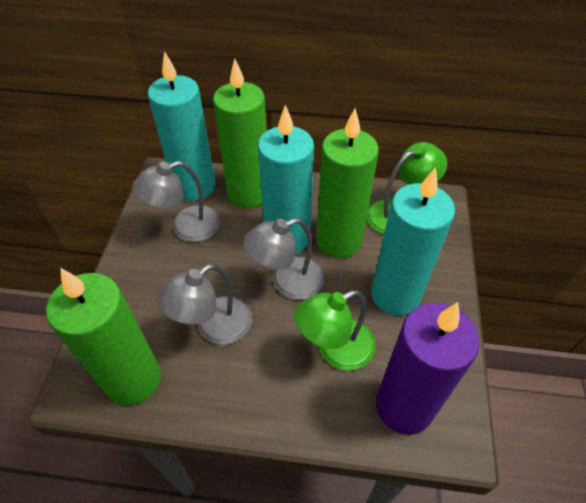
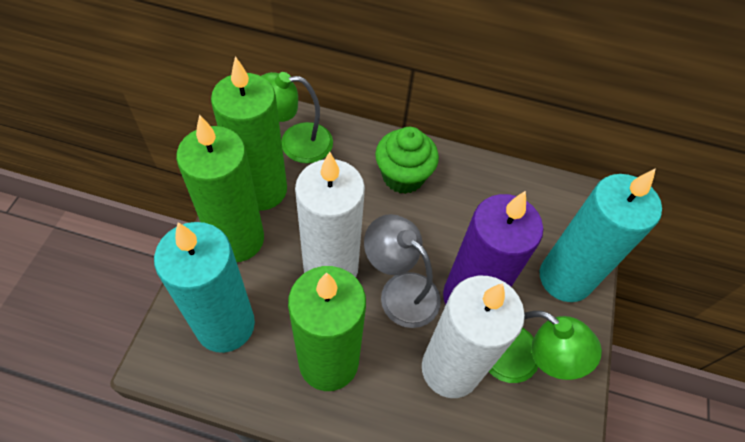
green cupcake: none = 0 -> [375,127,439,194] = 1
grey lamp: [132,161,220,242] [157,264,252,345] [243,218,324,300] = 3 -> [364,214,441,328] = 1
turquoise candle: [148,51,216,201] [258,105,314,254] [371,167,455,315] = 3 -> [154,222,255,353] [540,168,662,302] = 2
white candle: none = 0 -> [295,152,365,277] [422,276,525,398] = 2

